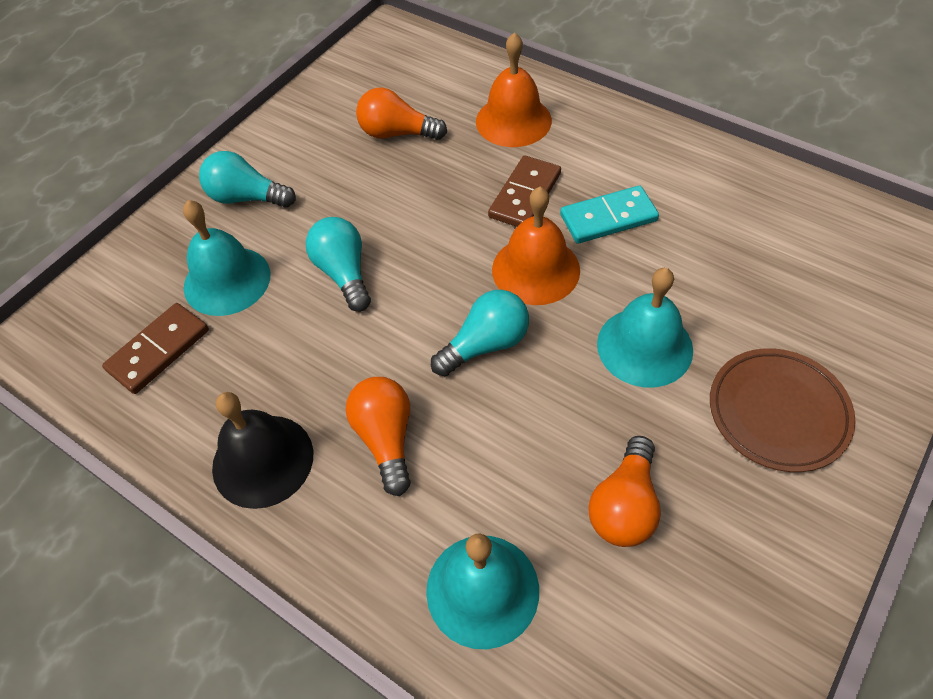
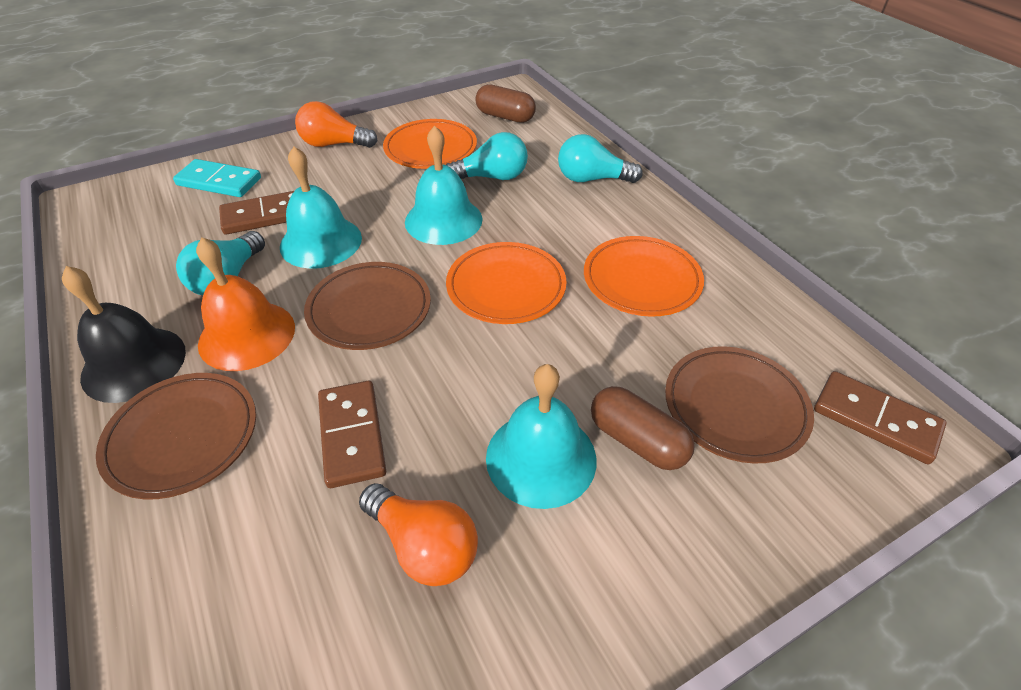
brown capsule: none = 0 -> [476,84,536,123] [591,386,695,470] = 2
brown domino: [102,303,209,394] [488,155,561,227] = 2 -> [219,191,294,235] [318,381,386,488] [814,371,947,464] = 3
brown plate: [710,348,856,472] = 1 -> [96,373,256,499] [304,262,431,350] [665,346,814,464] = 3
orange bell: [476,32,552,147] [492,187,580,305] = 2 -> [196,238,295,371] = 1
orange light bulb: [346,377,411,496] [356,88,447,140] [588,436,661,547] = 3 -> [295,101,378,148] [359,483,478,586] = 2
orange plate: none = 0 -> [383,119,477,169] [446,242,567,324] [584,236,704,317] = 3

